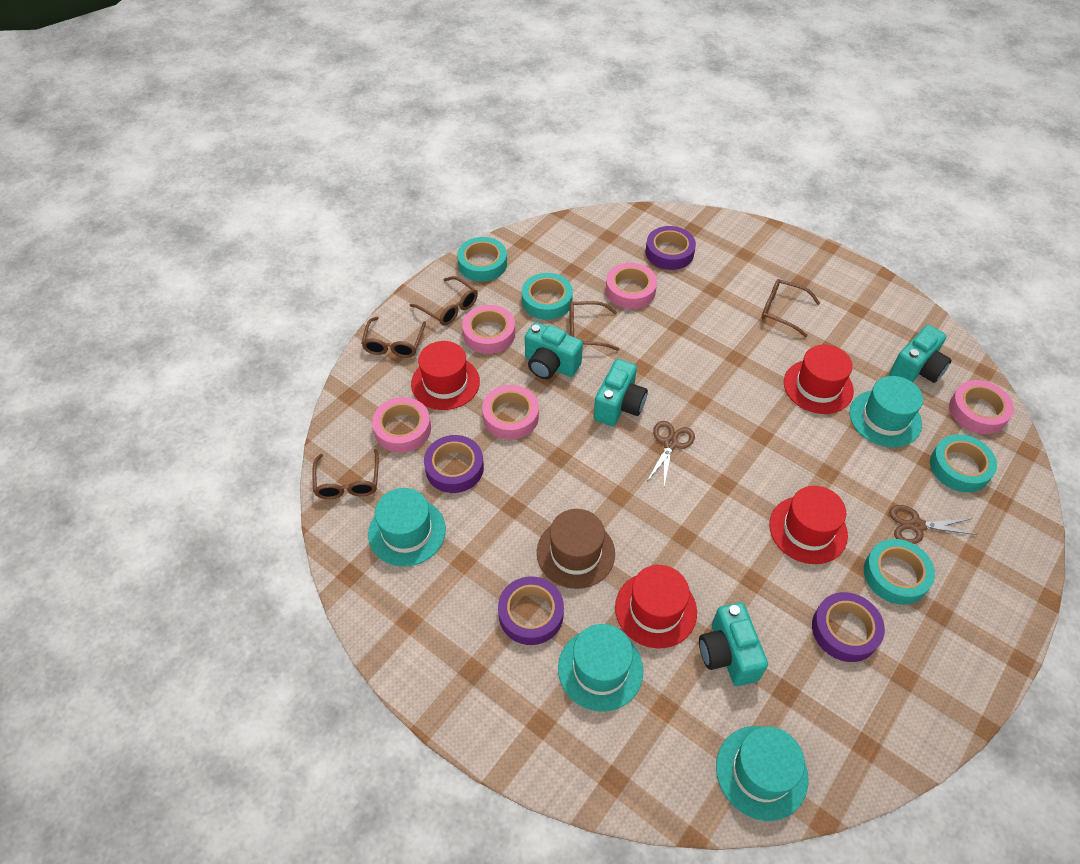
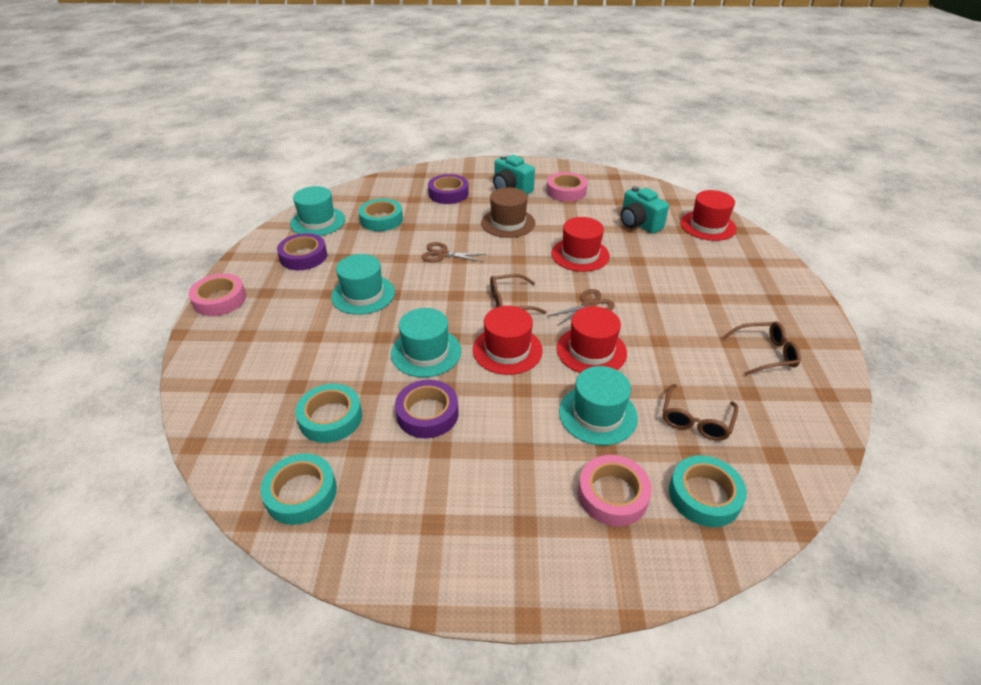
brown glasses: [312,449,379,499] [361,317,426,358] [410,276,478,326] [569,301,619,351] [761,279,820,337] = 5 -> [490,274,547,314] [663,384,738,441] [723,322,801,375] = 3
pink tape: [372,397,431,453] [462,305,515,354] [482,385,539,439] [606,263,657,309] [949,380,1014,434] = 5 -> [188,273,246,316] [547,172,587,202] [578,455,652,526] = 3
purple tape: [424,435,484,493] [498,577,564,645] [645,226,696,270] [812,592,885,662] = 4 -> [277,233,327,270] [395,380,459,438] [428,174,469,204] = 3
turquoise camera: [525,322,583,379] [594,359,648,426] [699,602,768,686] [889,325,952,383] = 4 -> [493,155,535,194] [620,186,669,234] = 2

